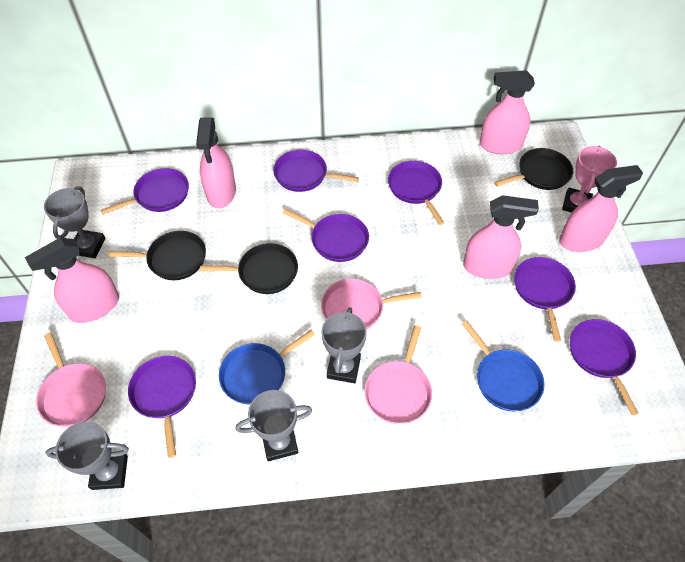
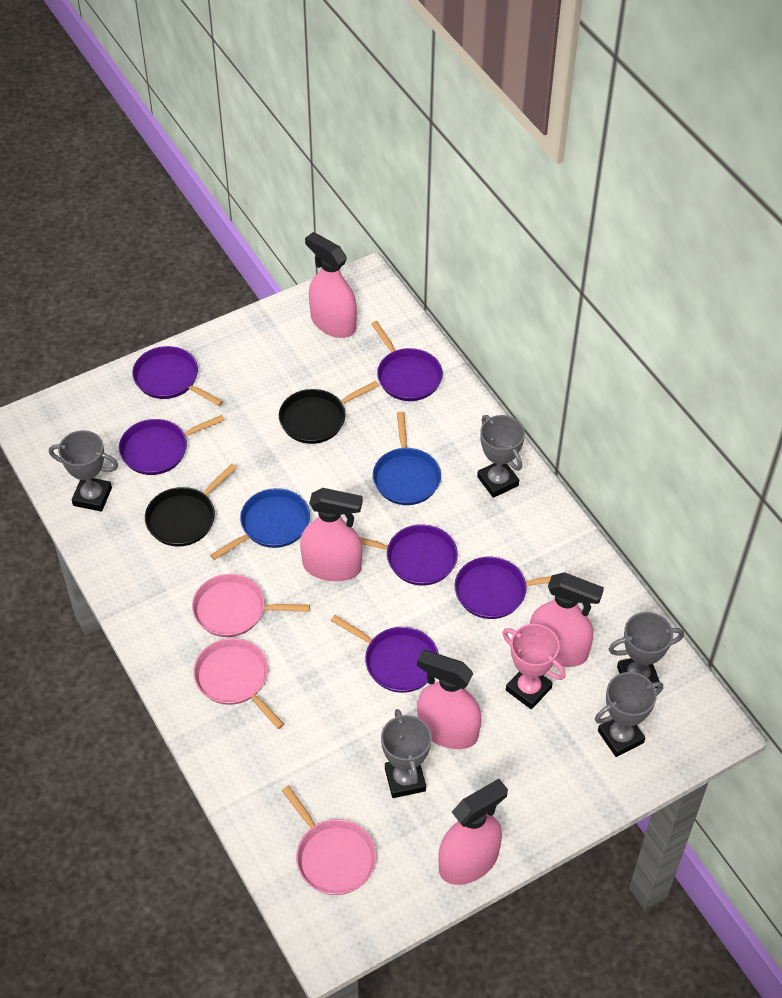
black pan: [108,231,206,280] [200,243,298,294] [494,148,573,190] = 3 -> [145,464,237,547] [279,381,379,444] = 2
grey trophy: [44,186,106,258] [46,421,129,490] [236,390,312,461] [321,307,367,383] = 4 -> [49,430,118,512] [381,709,432,798] [477,415,525,498] [595,672,663,757] [609,612,684,689] = 5
purple pan: [101,168,189,215] [128,356,196,458] [273,150,359,192] [283,209,369,262] [388,161,444,225] [514,257,576,342] [570,319,639,415] = 7 -> [119,415,225,475] [132,346,223,406] [331,615,439,693] [360,524,458,586] [371,321,443,401] [454,557,571,619] = 6

